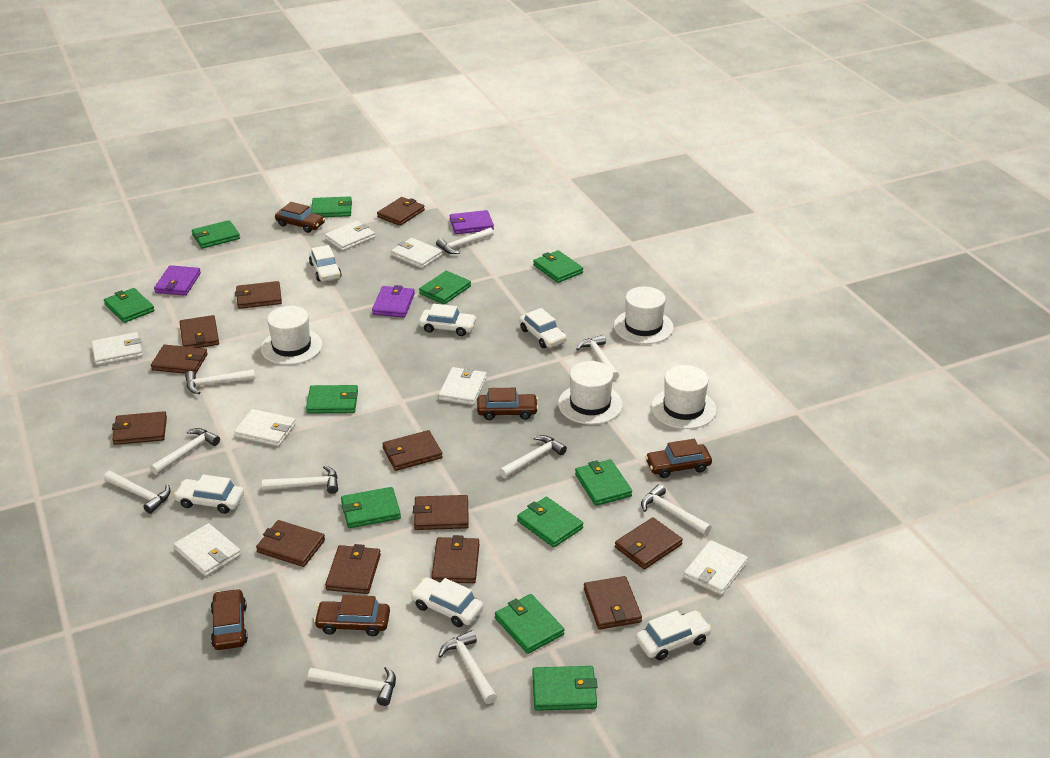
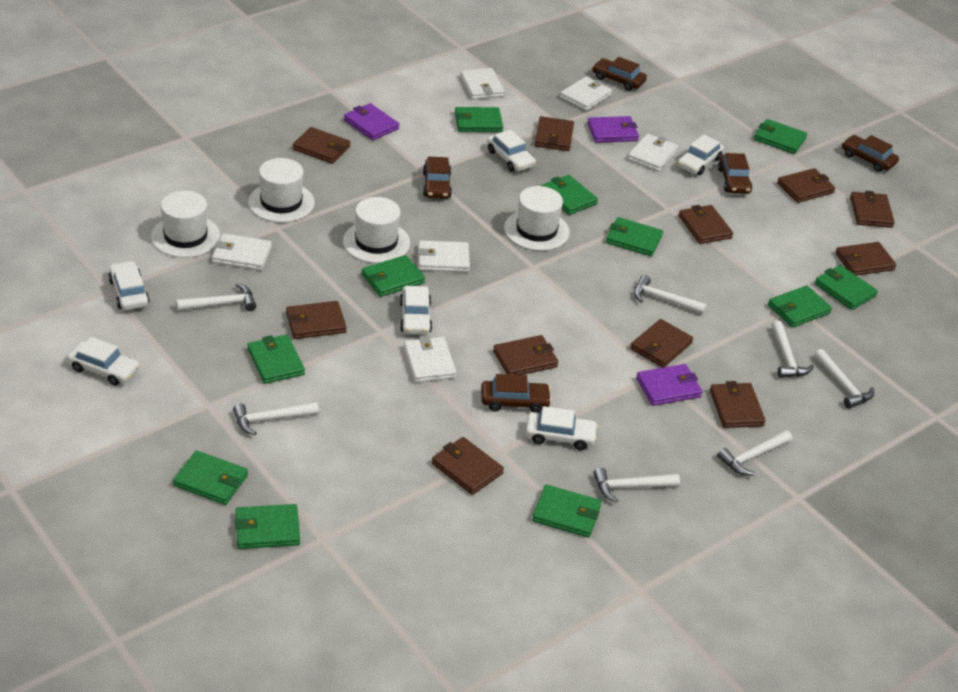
brown wallet: [112,411,167,445] [151,345,208,374] [180,315,219,348] [235,281,282,309] [256,520,325,567] [325,544,381,594] [377,197,425,226] [382,430,443,471] [413,495,469,530] [431,535,479,583] [584,576,642,630] [615,517,683,569] = 12 -> [286,301,347,339] [293,127,350,164] [432,437,504,495] [493,335,558,375] [535,116,574,151] [630,319,693,368] [679,205,733,244] [710,381,766,428] [777,168,835,203] [835,242,896,276] [850,191,895,228] = 11
white hammer: [104,471,171,514] [150,428,220,475] [185,369,255,394] [262,465,338,494] [308,666,396,706] [436,227,494,254] [438,630,497,704] [499,435,567,478] [576,335,619,380] [641,484,711,535] = 10 -> [176,283,256,311] [233,402,319,435] [594,468,680,503] [634,275,707,314] [717,430,792,476] [771,321,814,378] [814,349,874,409] = 7
white wallet: [91,332,143,365] [174,523,241,576] [234,409,296,446] [325,221,375,251] [391,238,442,268] [439,367,487,405] [684,540,748,595] = 7 -> [212,233,272,270] [404,336,456,383] [417,241,470,272] [460,68,505,99] [560,76,612,111] [627,134,678,172] = 6

